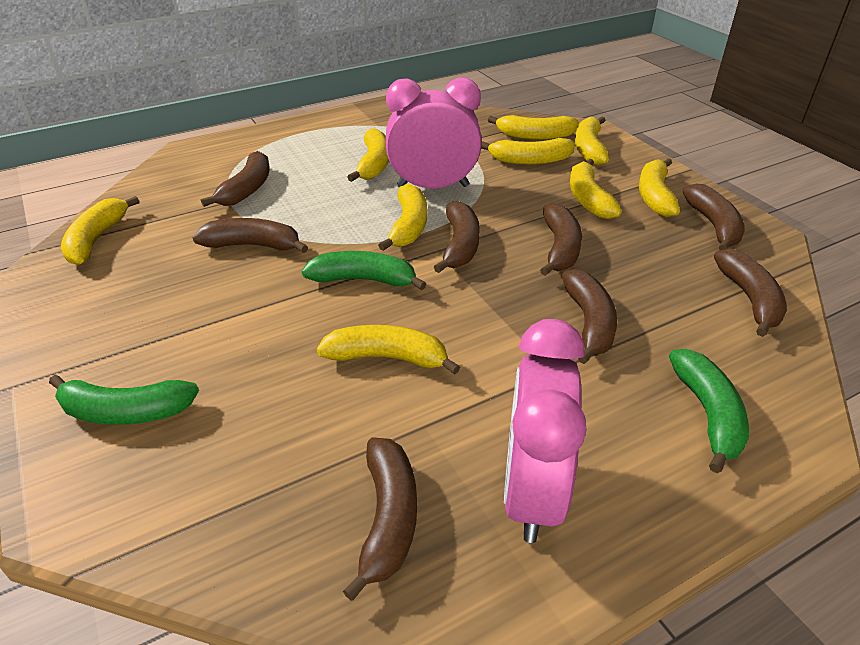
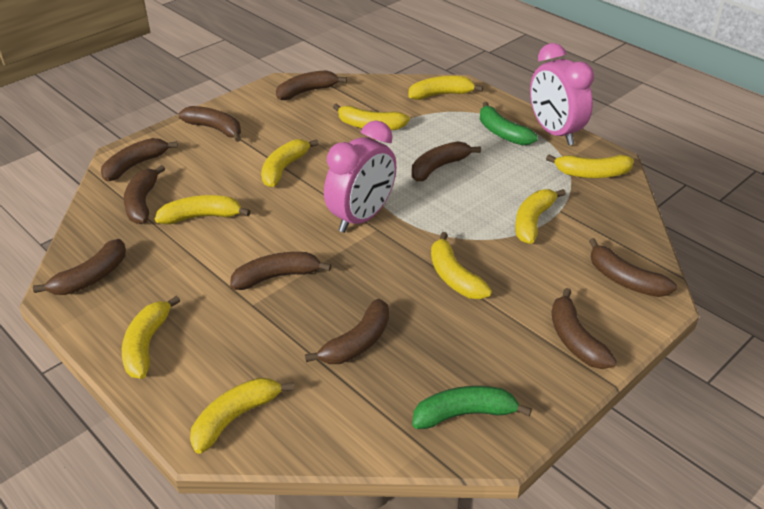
brown banana: [192,218,308,253] [201,151,269,207] [343,438,417,601] [434,201,480,273] [540,203,582,276] [562,269,617,364] [683,184,745,250] [714,248,787,337] = 8 -> [33,239,126,295] [101,138,178,181] [124,165,165,224] [178,106,241,142] [230,252,332,290] [276,70,347,100] [305,299,389,364] [412,141,481,182] [552,288,617,369] [589,238,677,297] = 10
green banana: [49,375,199,425] [302,251,426,290] [669,349,749,473] = 3 -> [412,386,532,429] [480,102,538,145] = 2

